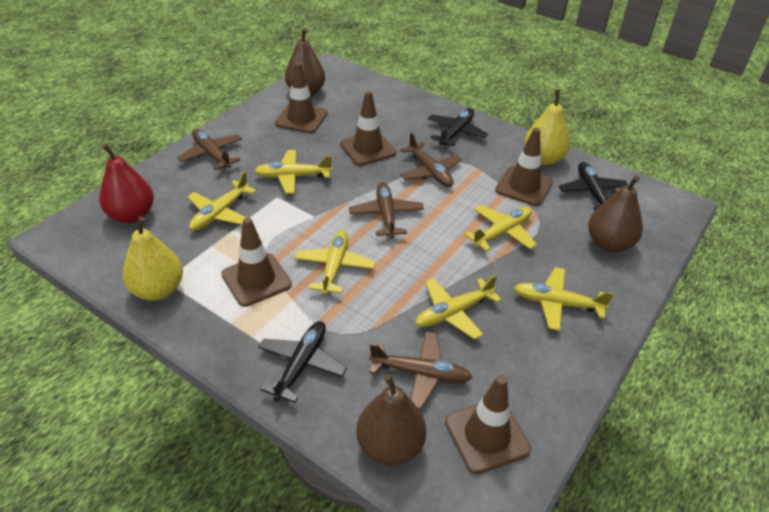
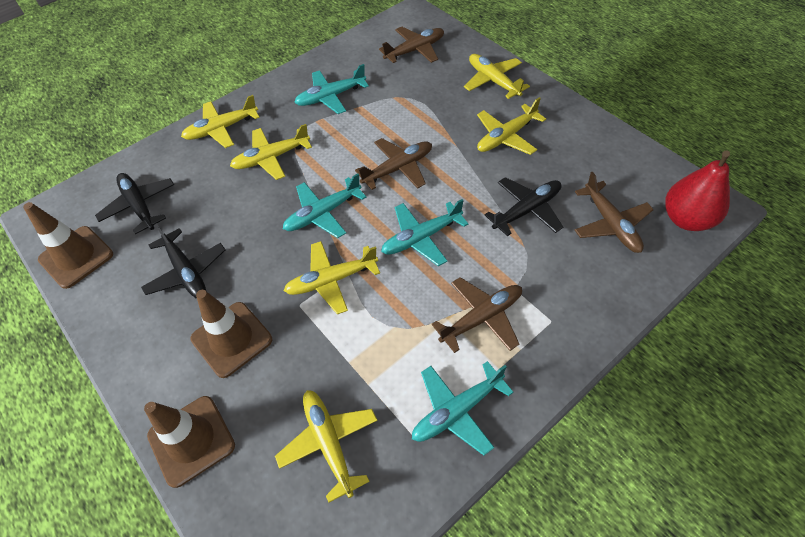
brown pear: [285,28,325,96] [356,374,426,466] [588,176,643,253] = 3 -> none = 0
brown traffic cone: [221,217,292,307] [275,62,328,133] [340,91,396,166] [445,375,531,474] [495,128,553,206] = 5 -> [23,202,113,289] [144,396,235,488] [190,290,272,378] = 3
turquoise plane: none = 0 -> [283,173,366,238] [294,64,369,114] [381,199,469,266] [412,361,514,456] = 4
yellow pear: [122,216,183,301] [524,90,570,165] = 2 -> none = 0

